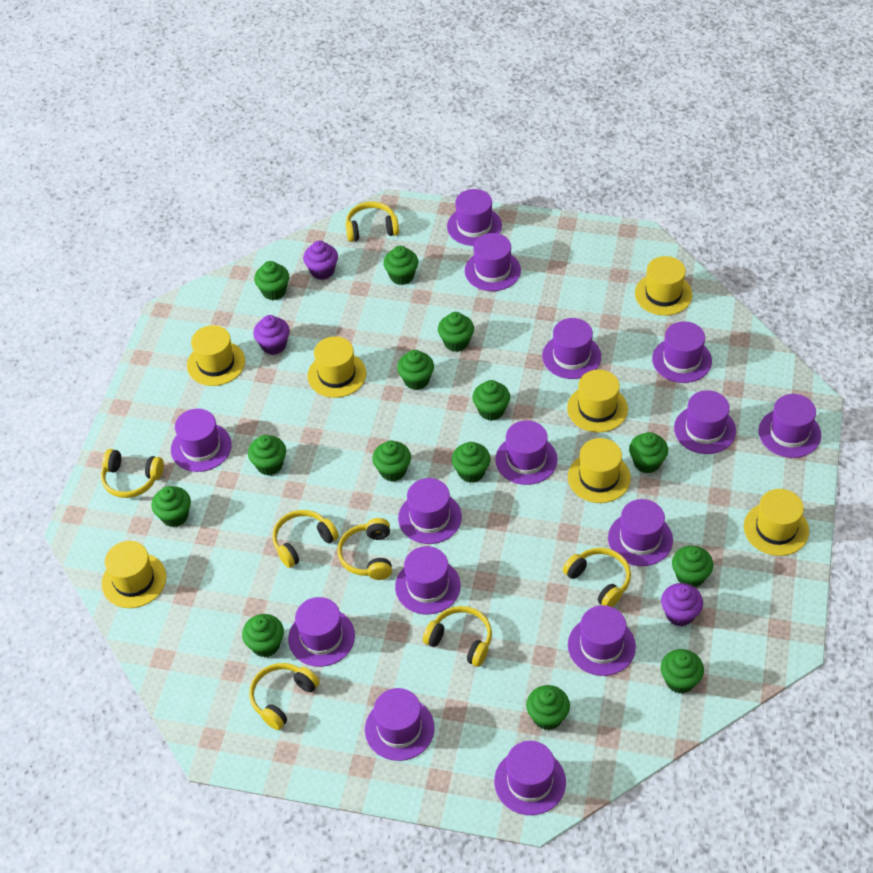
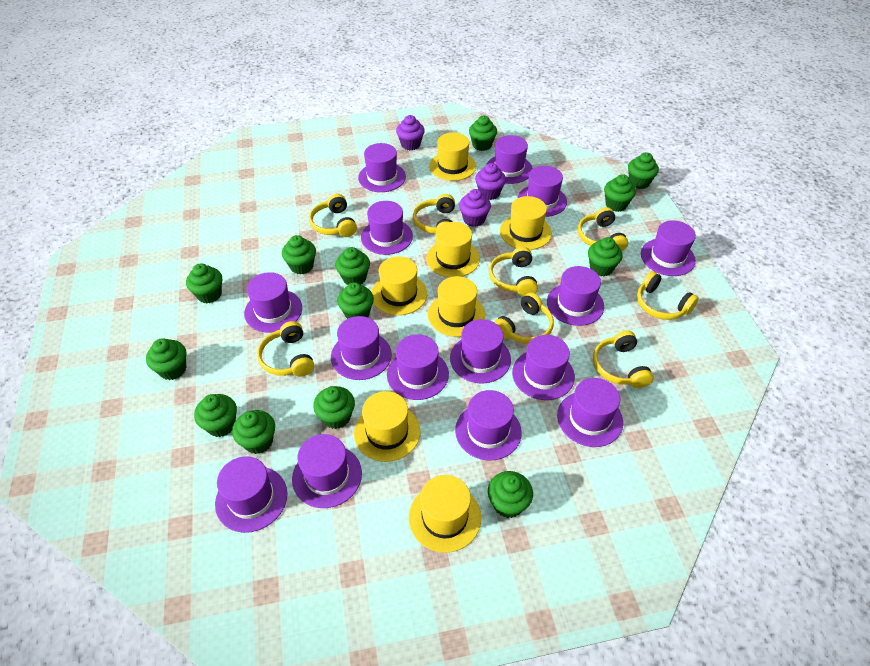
green cupcake: [151,486,191,527] [242,614,284,657] [248,435,286,475] [254,261,289,300] [372,441,411,482] [383,246,418,285] [397,350,434,390] [438,312,474,352] [452,442,490,483] [473,380,510,421] [526,685,570,730] [629,432,668,474] [661,649,704,694] [672,546,713,587] = 14 -> [146,338,186,380] [186,264,222,303] [194,394,237,437] [232,410,275,454] [282,235,316,274] [313,386,355,429] [335,247,370,285] [337,282,374,319] [469,116,497,151] [488,471,533,518] [588,237,623,276] [604,174,636,212] [628,152,659,189] = 13
yellow headphones: [101,449,164,498] [249,663,320,730] [272,510,339,568] [337,518,392,580] [346,202,399,242] [423,606,492,667] [563,548,631,607] = 7 -> [257,321,315,377] [309,194,357,237] [413,194,455,234] [489,247,538,296] [494,293,554,344] [578,207,628,251] [593,330,654,388] [637,271,699,320] = 8

